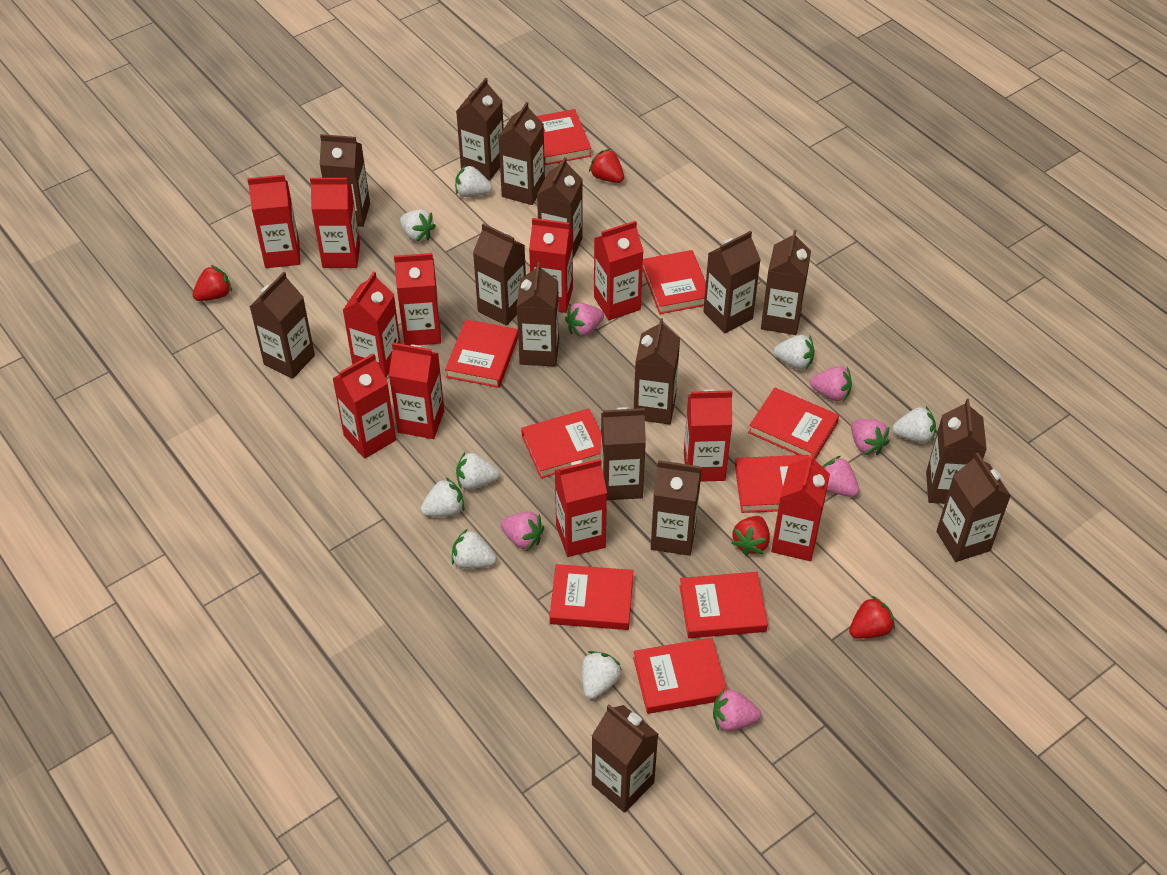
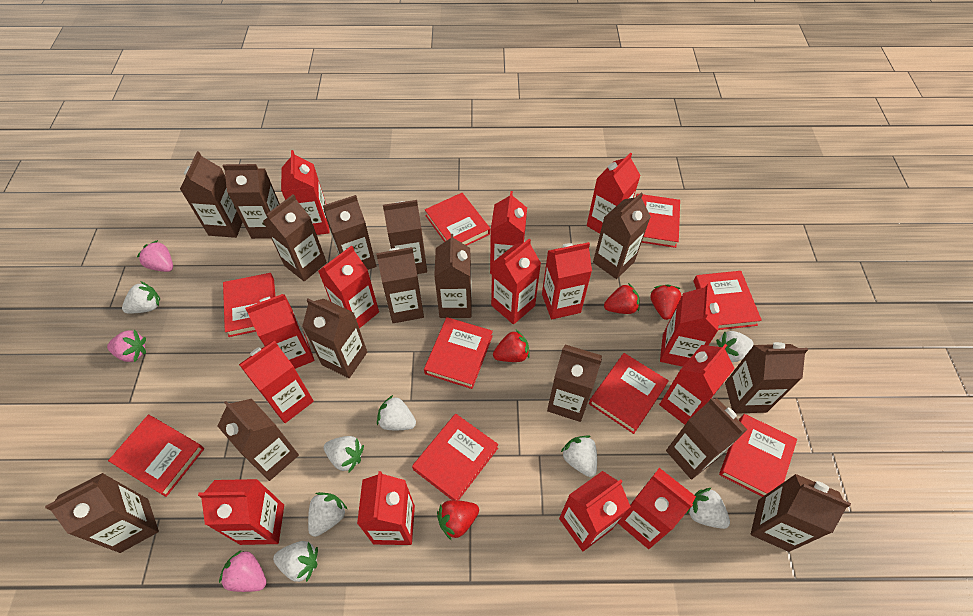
pink strawberry: [500,512,544,551] [565,303,604,337] [713,689,761,731] [810,366,852,401] [823,456,859,497] [851,419,890,455] = 6 -> [107,330,146,362] [137,240,173,272] [219,550,267,592] = 3
red carton: [247,175,300,268] [310,178,360,268] [332,353,396,459] [343,271,401,378] [389,343,444,439] [394,253,441,346] [529,218,573,313] [555,459,607,557] [594,221,643,320] [684,389,733,482] [771,452,830,561] = 11 -> [198,479,284,545] [239,341,314,423] [245,294,315,369] [281,150,330,235] [318,246,379,328] [357,471,415,545] [490,191,527,274] [491,239,541,324] [542,242,592,319] [559,471,631,551] [587,152,641,234] [618,468,696,549] [659,344,735,425] [660,283,720,367] = 14

